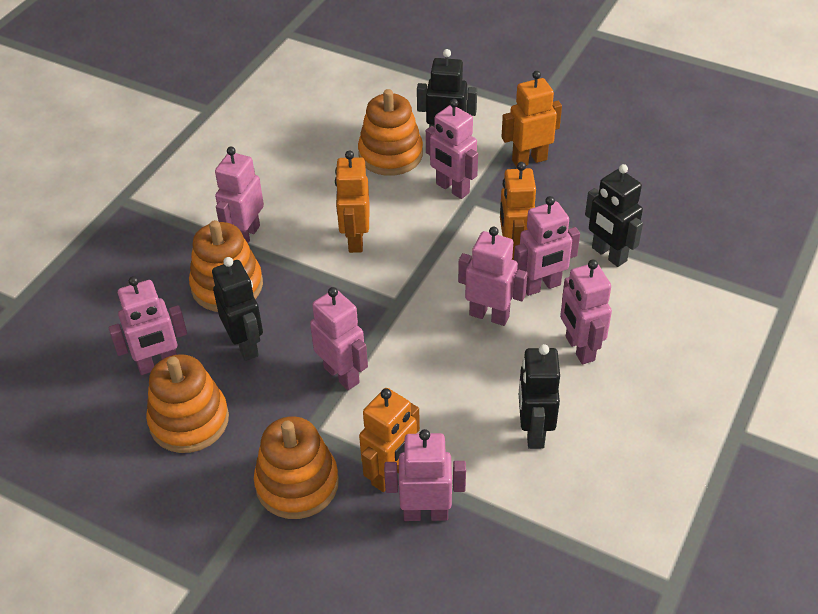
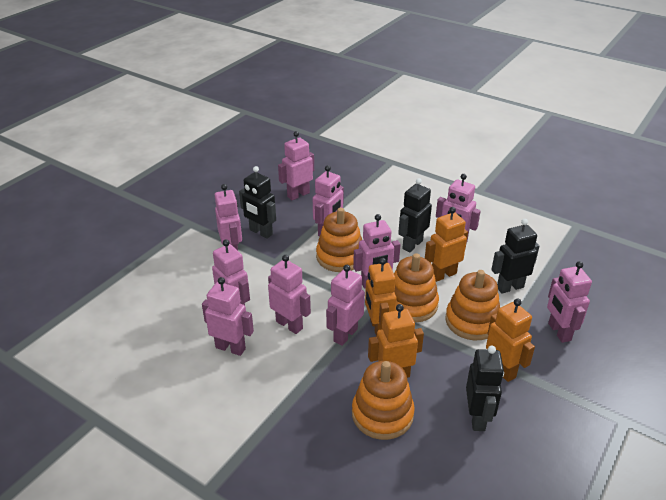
pink robot: [109,276,187,375] [215,146,264,243] [310,287,368,390] [384,429,466,521] [426,99,478,199] [458,227,528,326] [514,196,580,296] [560,259,612,364] = 8 -> [202,277,254,356] [212,239,250,305] [215,184,242,250] [268,255,311,334] [278,131,314,200] [313,165,344,237] [326,265,365,346] [353,214,401,289] [436,174,481,241] [547,261,592,343] = 10

